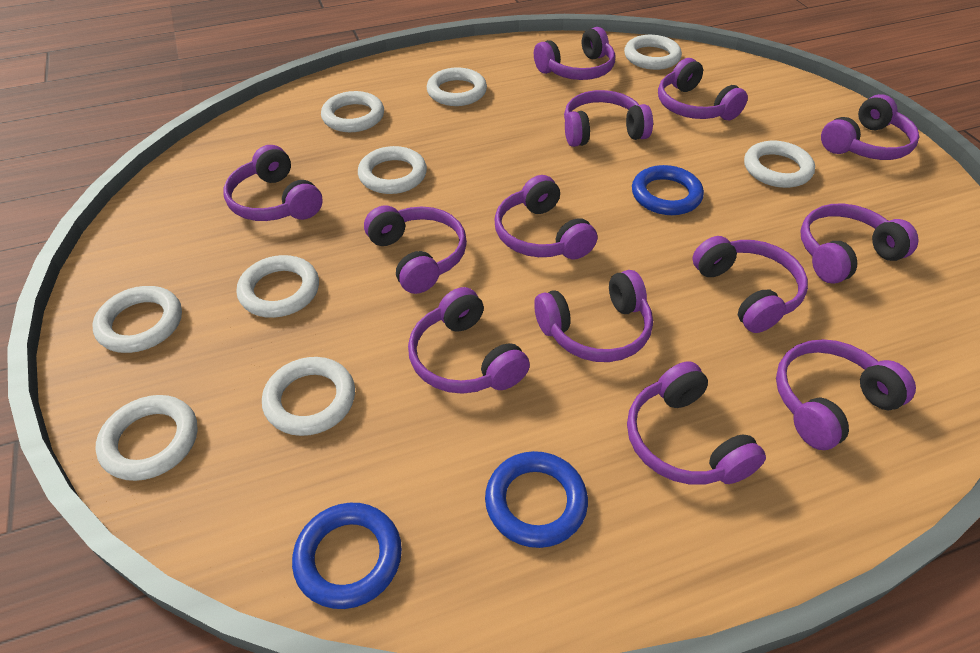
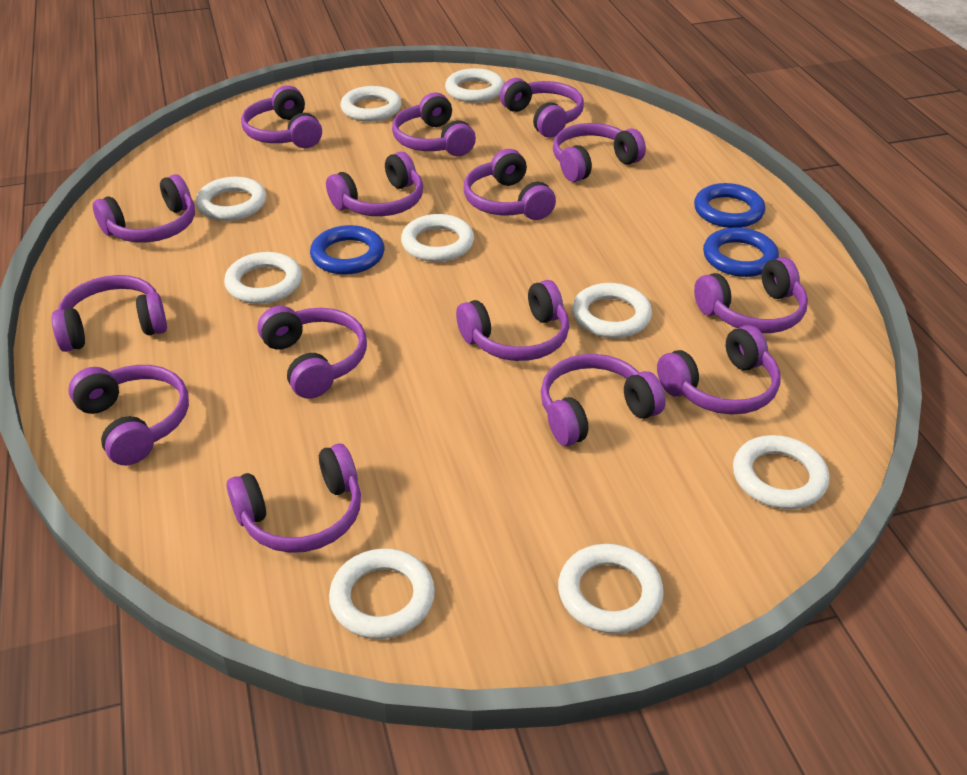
purple headphones: [224,145,323,221] [364,205,467,294] [408,287,530,394] [494,175,597,259] [534,27,615,80] [534,270,653,362] [564,90,653,147] [627,361,766,485] [658,58,748,120] [692,236,808,333] [776,339,916,450] [801,204,919,284] [821,94,920,160] = 13 -> [52,275,167,352] [68,365,189,465] [93,174,195,243] [227,443,361,553] [241,86,322,148] [258,306,367,399] [326,152,423,216] [392,93,476,156] [456,280,569,361] [464,149,556,220] [500,78,584,137] [541,354,666,446] [553,123,646,182] [657,325,780,415] [694,257,808,333] = 15

